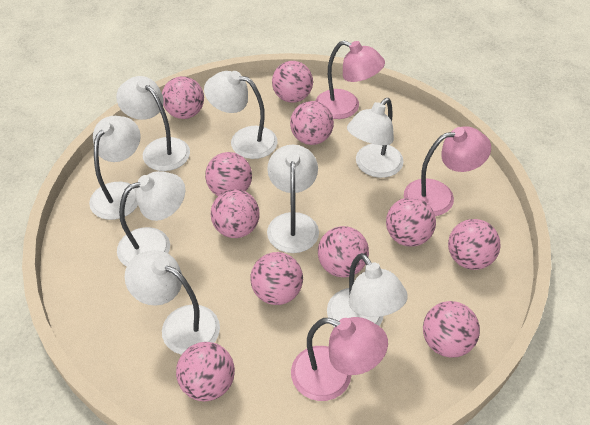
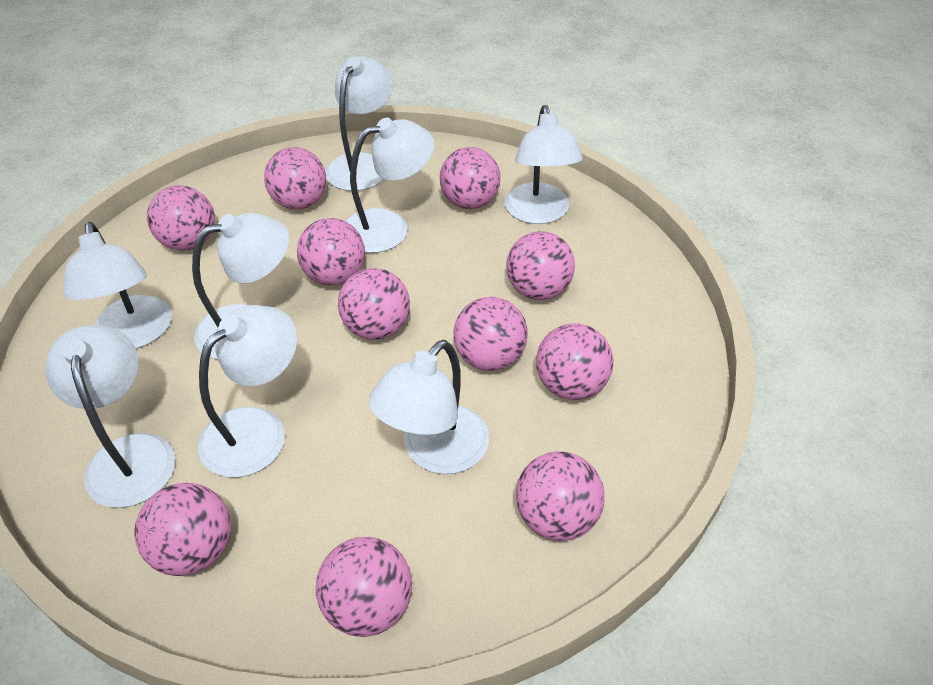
pink lamp: [291,317,388,401] [315,41,385,119] [404,126,491,216] = 3 -> none = 0

